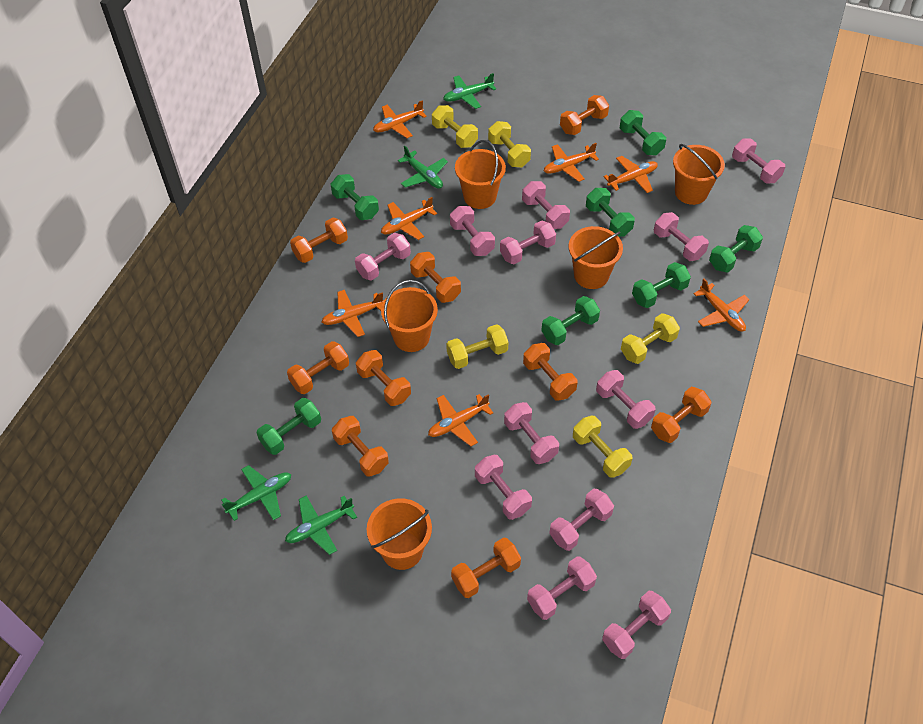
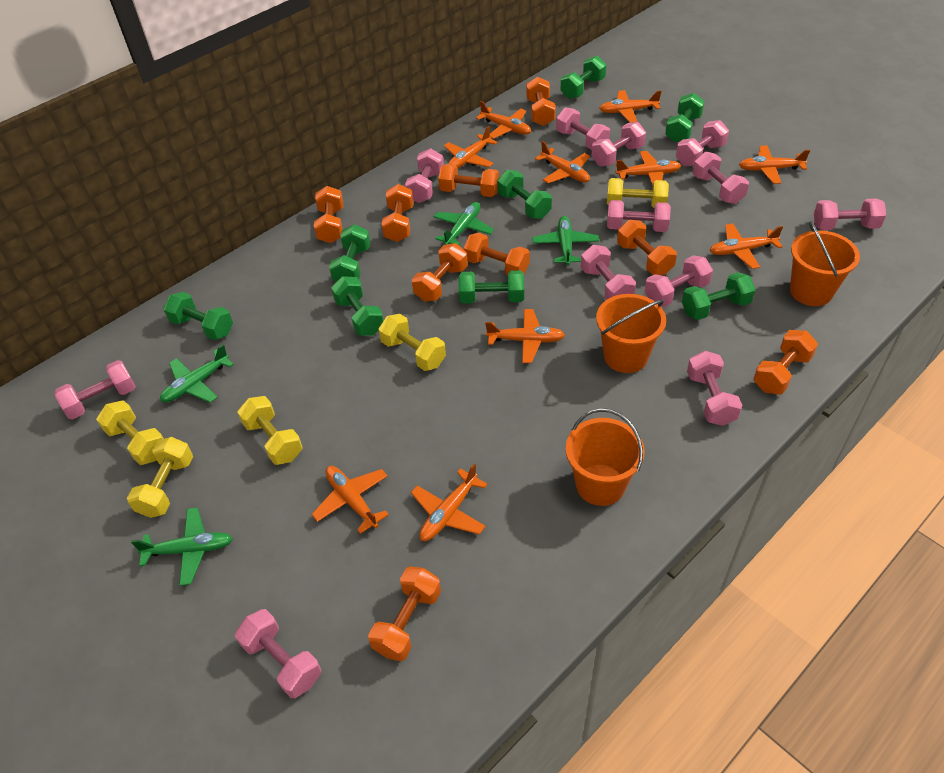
green dumbbell: [257,398,321,455] [331,174,379,220] [541,296,600,345] [586,188,635,236] [620,110,666,155] [632,262,691,308] [709,225,763,273] = 7 -> [163,292,233,340] [329,224,371,282] [331,276,384,336] [459,270,524,304] [497,170,552,219] [561,56,606,99] [665,93,705,143] [682,272,756,320] = 8
orange bucket: [367,498,432,570] [381,280,438,352] [455,140,506,209] [569,226,623,289] [673,144,725,205] = 5 -> [566,408,645,506] [596,294,666,373] [790,221,860,306] = 3
orange plane: [322,290,384,337] [373,100,427,138] [381,197,437,240] [428,394,493,446] [544,143,599,182] [604,156,658,193] [693,278,750,332] = 7 -> [311,466,389,534] [411,463,488,541] [444,126,497,169] [476,101,531,139] [485,309,565,363] [535,141,590,183] [599,90,661,123] [615,151,681,186] [710,223,783,269] [739,145,810,184] = 10

